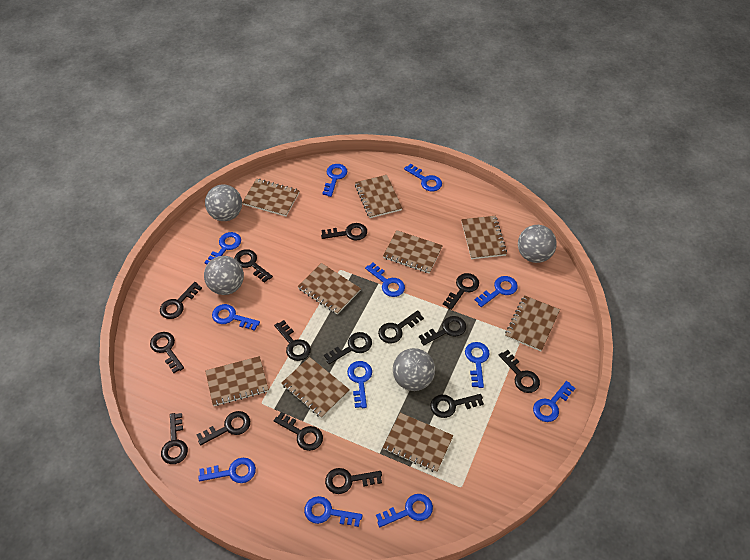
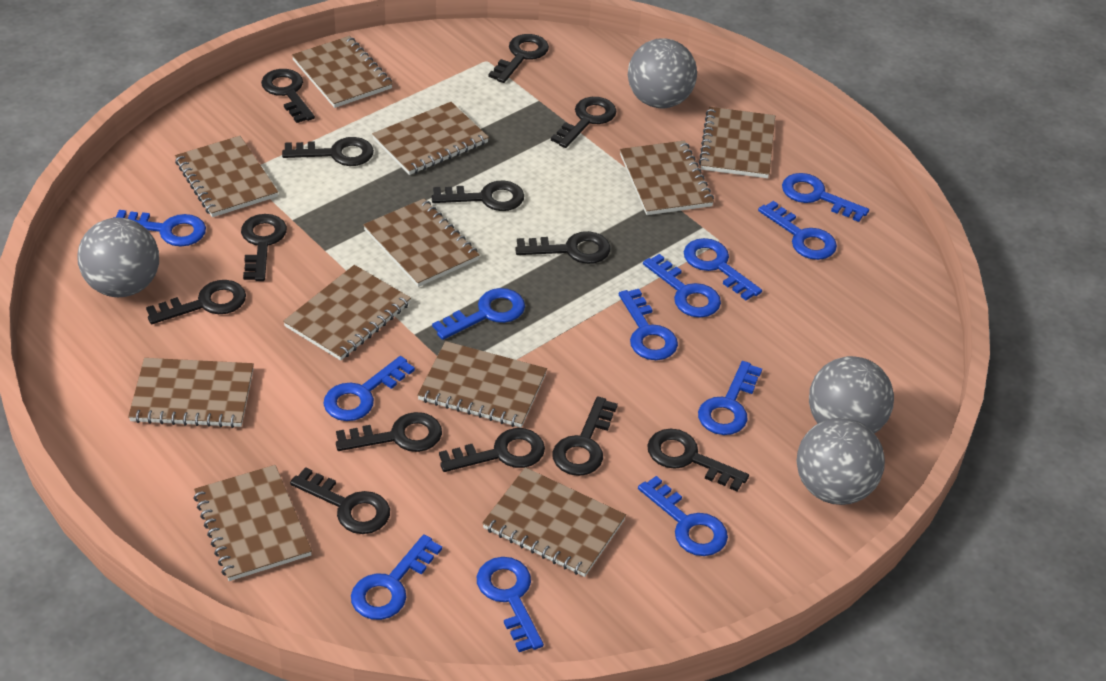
black key: [150,332,184,373] [160,282,202,319] [161,413,188,464] [197,411,250,445] [234,249,273,283] [274,320,311,361] [274,412,323,451] [321,223,367,241] [324,332,372,364] [325,468,382,494] [378,310,424,343] [419,316,466,345] [430,394,484,418] [443,273,479,310] [499,350,540,393] = 15 -> [146,280,246,324] [241,214,287,281] [261,69,315,123] [282,137,374,166] [290,467,390,534] [336,412,442,452] [432,180,524,211] [439,428,545,472] [489,34,549,83] [515,231,611,264] [551,97,617,148] [552,396,618,476] [647,429,749,492] = 13
brown notebook: [205,356,269,406] [242,179,300,216] [281,357,350,418] [297,263,361,314] [355,175,402,218] [383,230,443,274] [383,413,453,473] [461,216,507,259] [505,295,560,351] = 9 -> [128,358,254,428] [175,136,278,217] [193,465,312,581] [283,265,411,361] [292,36,393,108] [363,199,480,287] [372,102,489,175] [417,341,547,428] [482,467,626,577] [620,140,714,215] [699,107,775,178] = 11

